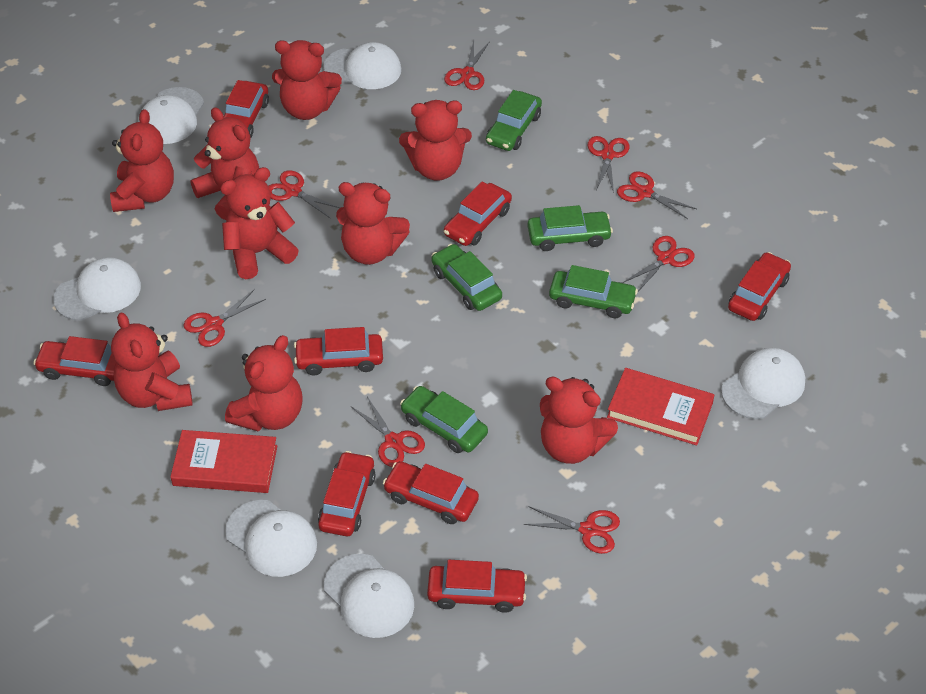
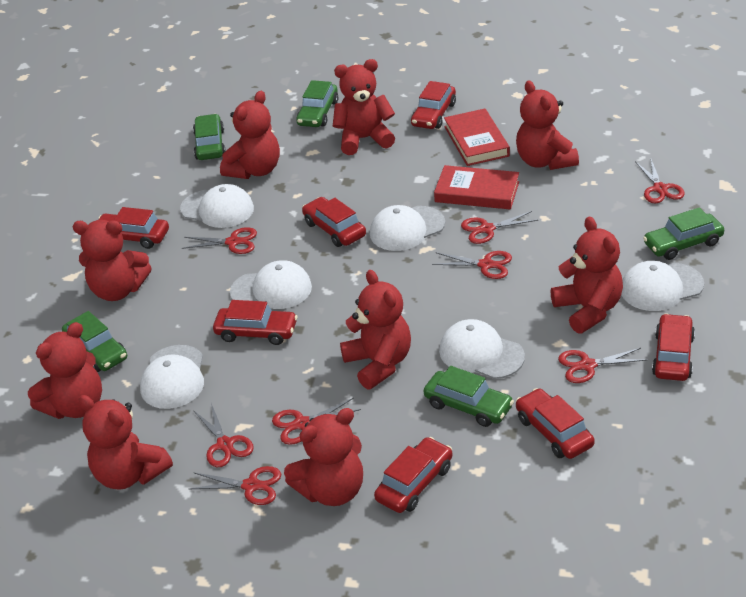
red car: [33,336,116,386] [224,80,269,137] [294,327,383,375] [318,451,375,536] [383,461,479,524] [427,560,527,613] [444,182,512,246] [728,252,791,321] = 8 -> [99,207,169,249] [213,300,298,345] [302,197,366,247] [374,437,452,513] [411,81,456,129] [516,388,595,459] [652,314,695,381] = 7

